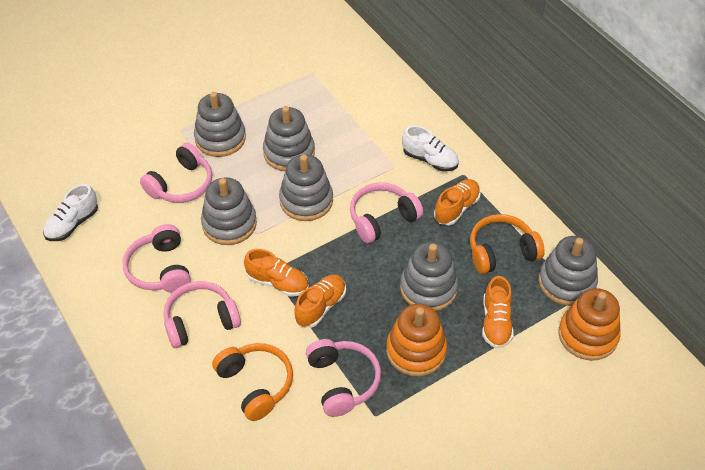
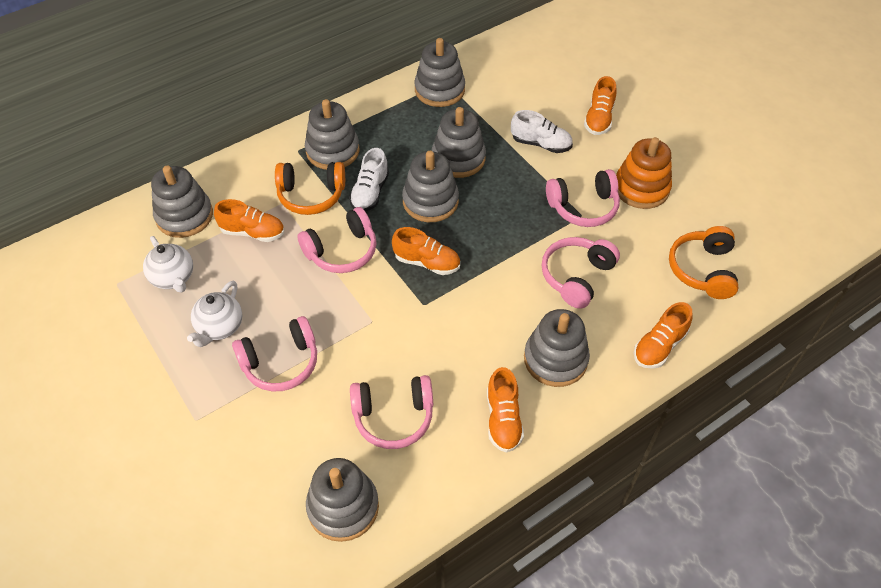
grey stacking toy: [194,92,246,157] [201,178,257,245] [263,106,315,171] [279,155,333,221] [400,241,458,311] [539,236,598,306] = 6 -> [151,166,213,238] [305,99,359,170] [306,458,379,542] [402,151,459,222] [414,38,465,107] [432,107,486,178] [524,309,590,387] = 7
orange shoe: [244,249,309,297] [294,274,346,328] [434,179,481,225] [482,276,514,348] = 4 -> [214,199,284,242] [392,227,460,275] [487,367,524,453] [584,76,616,135] [634,302,692,369] = 5
orange stacking toy: [386,304,447,377] [558,288,621,361] = 2 -> [616,137,672,209] = 1
white teapot: none = 0 -> [143,236,193,293] [187,281,242,347] = 2

